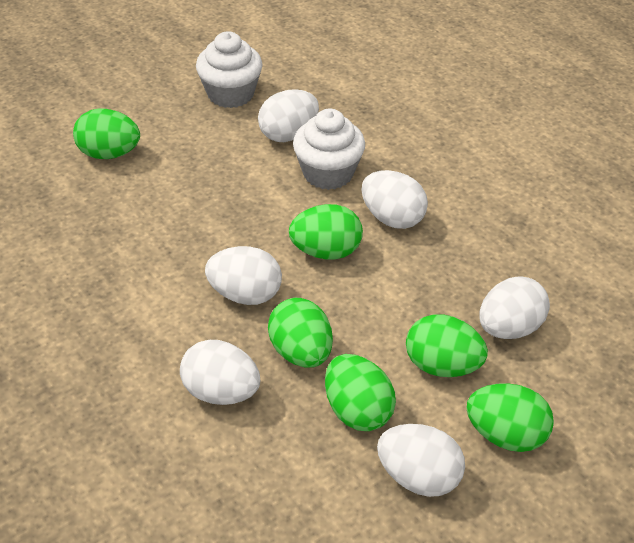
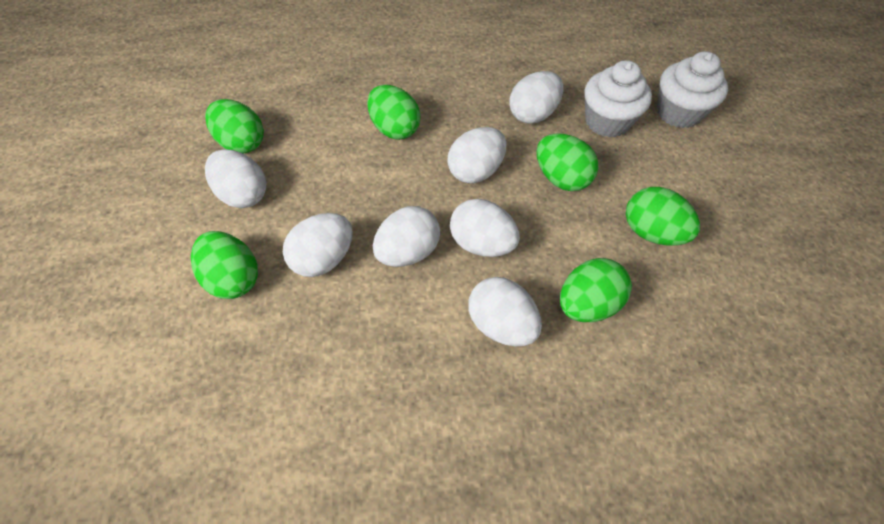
white egg: [180,340,260,405] [205,246,282,305] [258,89,319,142] [362,170,428,229] [377,424,465,497] [480,276,550,339] = 6 -> [205,149,267,208] [283,213,353,277] [373,206,440,267] [447,127,506,184] [450,199,520,257] [468,277,542,346] [509,71,563,124] = 7

